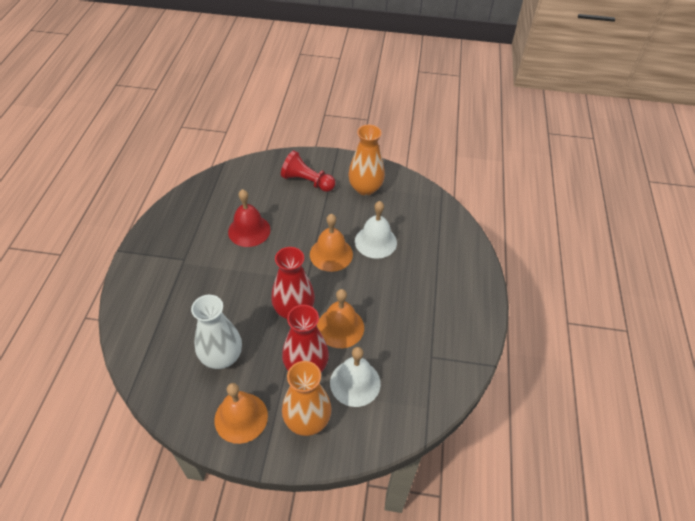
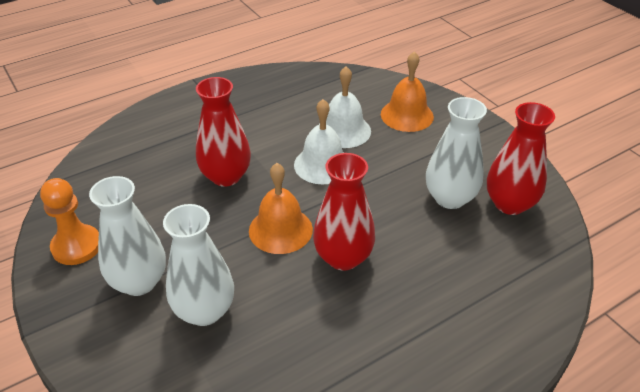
orange bell: [214,383,268,444] [310,214,353,272] [317,289,364,348] = 3 -> [249,163,313,254] [381,51,434,132] = 2
orange pawn: none = 0 -> [40,178,99,265] = 1
orange vase: [282,361,331,436] [348,125,385,196] = 2 -> none = 0
red bell: [228,189,271,247] = 1 -> none = 0
red pawn: [281,151,335,192] = 1 -> none = 0
red vase: [271,247,315,319] [282,305,329,372] = 2 -> [196,77,251,187] [313,153,375,270] [487,102,555,215] = 3
white vase: [191,295,242,369] = 1 -> [89,176,166,296] [163,204,234,326] [426,97,487,209] = 3

